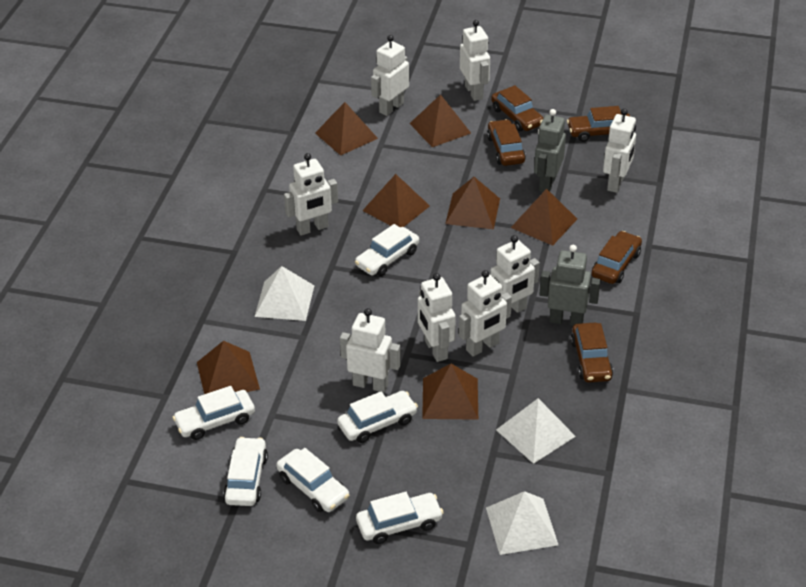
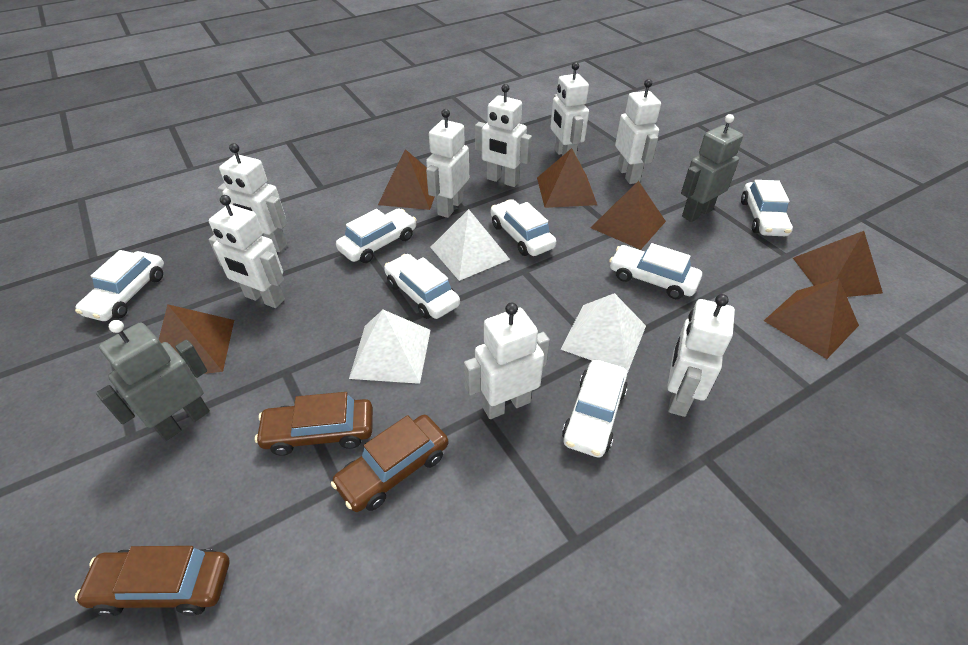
brown car: [487,119,526,166] [491,85,543,131] [567,106,630,142] [570,323,613,383] [591,231,642,284] = 5 -> [75,546,229,617] [255,392,373,456] [331,415,448,512] = 3
brown pyramid: [197,341,260,394] [315,102,378,156] [362,174,430,227] [409,94,471,147] [422,364,478,420] [445,177,500,229] [511,189,577,246] = 7 -> [159,304,234,374] [378,149,435,210] [537,148,597,208] [591,181,666,250] [764,279,859,359] [793,231,883,297] = 6
white car: [172,386,255,440] [223,437,268,506] [276,448,350,512] [337,391,418,443] [355,224,419,276] [356,492,444,544] = 6 -> [75,250,164,321] [336,208,417,263] [384,254,460,319] [491,199,556,256] [562,360,628,458] [609,243,702,299] [741,180,793,236] = 7

